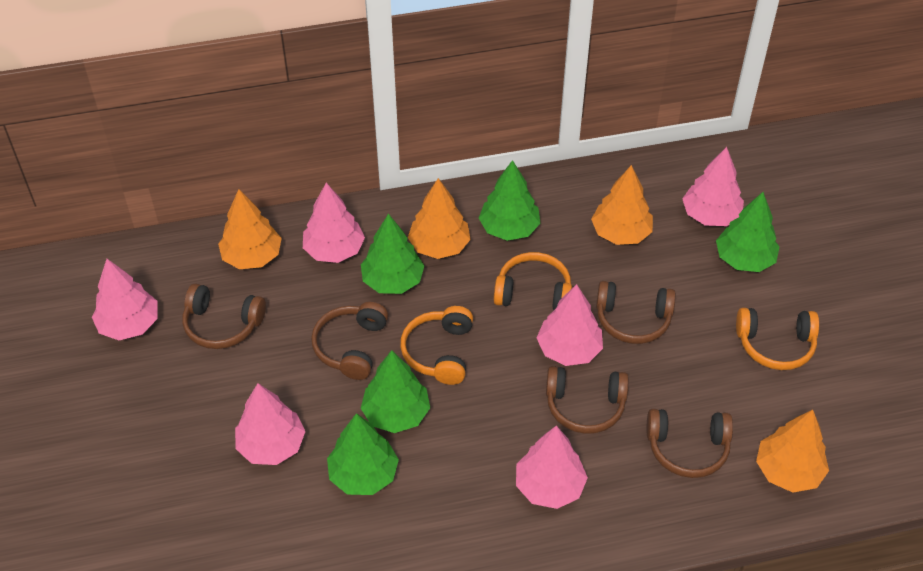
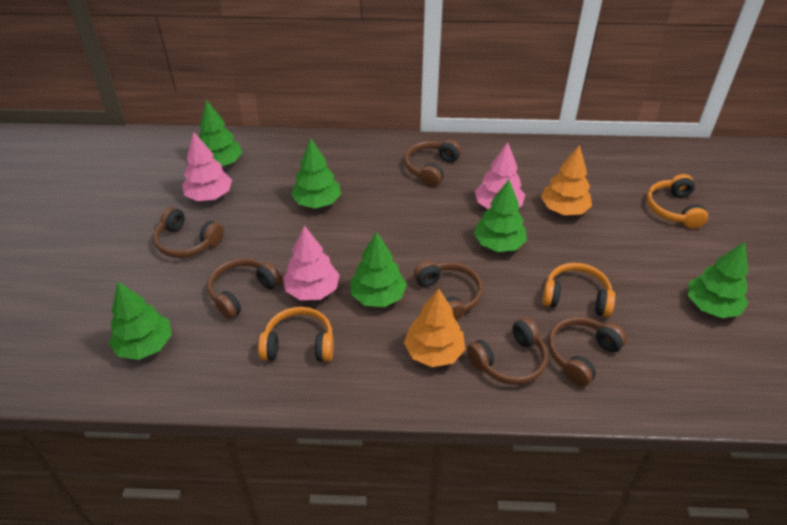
brown headphones: [182,284,266,349] [311,302,388,380] [546,366,629,434] [596,281,676,344] [646,409,733,478] = 5 -> [153,207,224,258] [208,258,282,319] [404,139,461,187] [414,261,483,321] [467,318,548,385] [548,317,627,387] = 6
green tree: [327,413,399,495] [361,214,424,294] [361,350,430,433] [479,160,541,241] [716,192,780,272] = 5 -> [109,282,172,360] [198,100,242,166] [291,138,341,208] [350,232,407,307] [473,180,527,252] [688,242,749,318] = 6
orange tree: [218,189,282,269] [408,178,471,259] [591,165,653,245] [756,410,829,493] = 4 -> [404,288,465,367] [541,145,592,215] = 2
pink tree: [92,259,158,340] [235,383,306,465] [303,183,365,263] [516,426,588,509] [537,284,603,366] [682,147,744,226] = 6 -> [182,132,232,201] [283,225,340,300] [475,142,525,209] = 3

